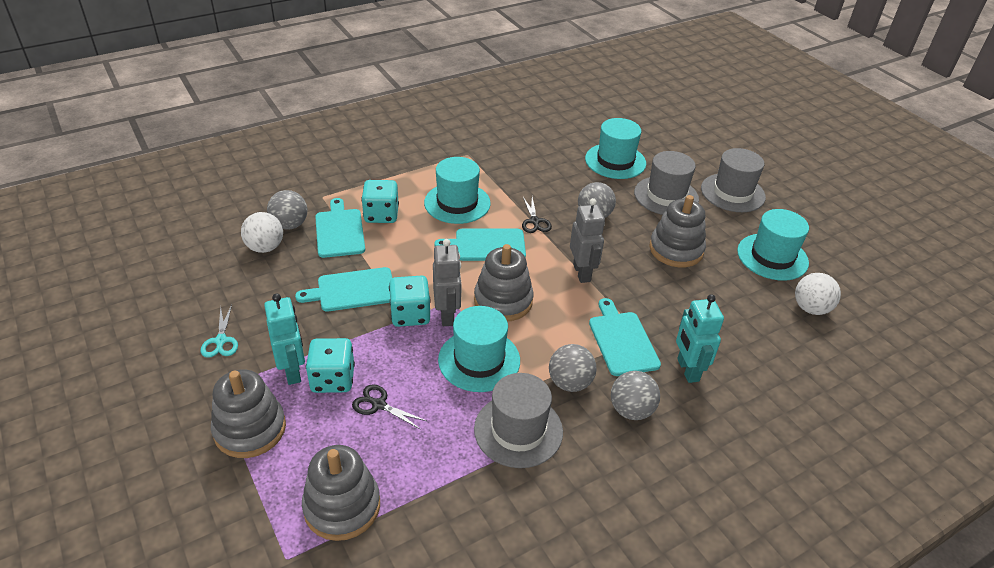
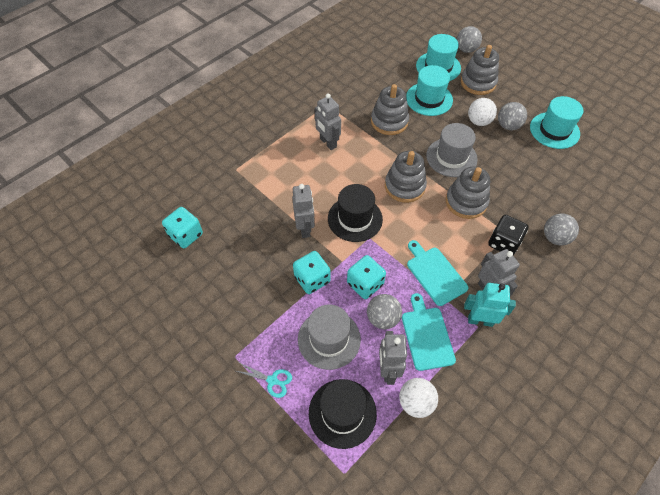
black dice: none = 0 -> [488,215,529,255] = 1
black hat: none = 0 -> [309,379,377,449] [328,184,383,242] = 2
black scissors: [352,384,427,430] [522,197,552,233] = 2 -> none = 0
grey hat: [474,373,563,468] [634,151,699,215] [701,148,766,212] = 3 -> [298,305,361,370] [426,123,478,177] = 2
grey robot: [433,239,462,326] [570,198,605,283] = 2 -> [292,184,315,238] [315,93,341,150] [379,331,407,385] [478,249,520,296] = 4
turquoise cutting board: [295,267,392,312] [315,198,365,258] [434,229,526,261] [589,298,661,376] = 4 -> [402,293,456,371] [407,240,469,306] = 2
turquoise hat: [424,157,491,224] [438,306,520,392] [585,118,646,179] [737,209,809,281] = 4 -> [406,65,453,116] [416,34,461,81] [530,96,583,149] = 3
turquoise robot: [264,293,305,385] [676,294,724,383] = 2 -> [464,283,516,327] = 1

